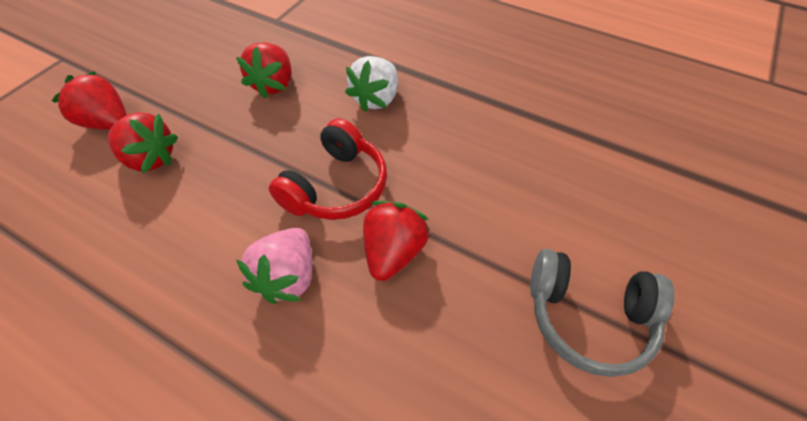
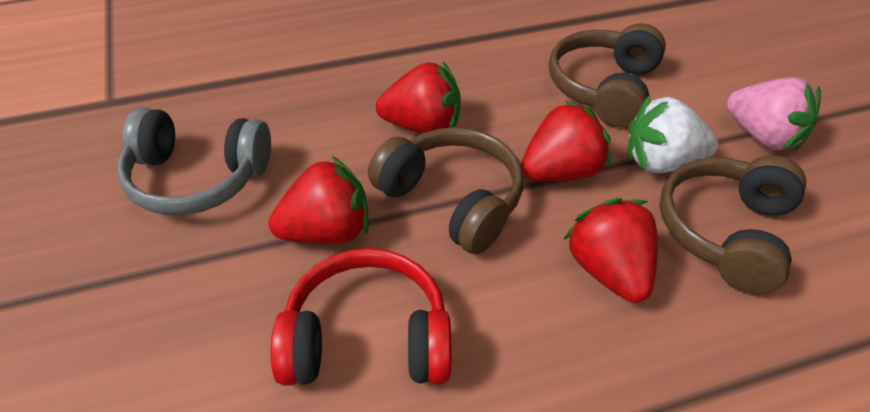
brown headphones: none = 0 -> [368,127,523,254] [549,23,666,128] [659,156,806,294] = 3

